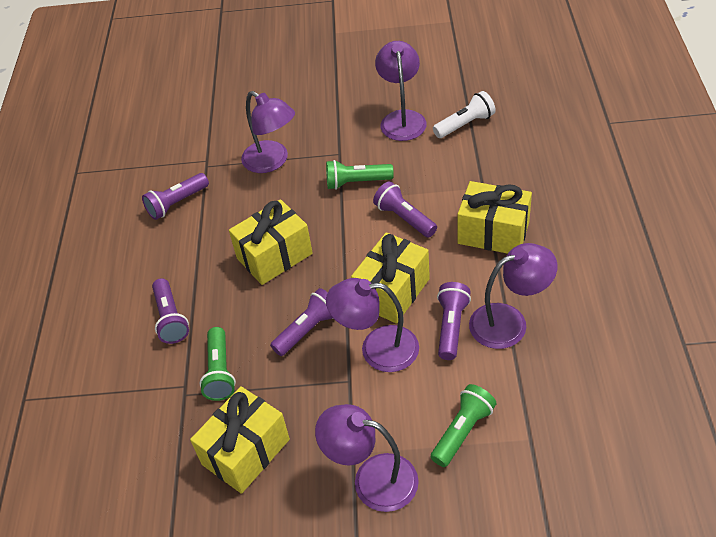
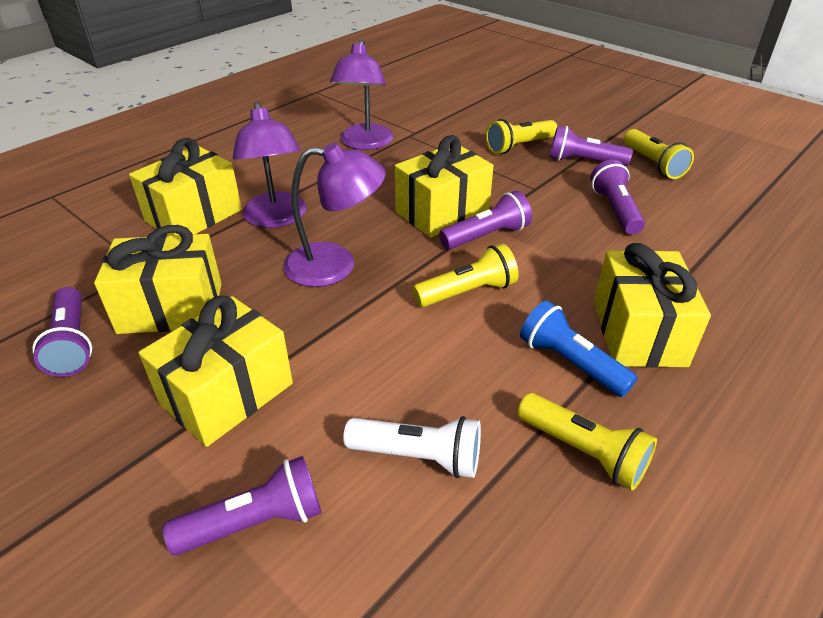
blue flashlight: none = 0 -> [520,301,637,397] = 1
green flashlight: [200,327,236,401] [326,160,394,190] [431,384,496,467] = 3 -> none = 0
purple lamp: [241,91,295,173] [315,404,419,512] [326,278,419,372] [375,41,427,141] [469,243,558,349] = 5 -> [232,102,306,228] [283,143,386,287] [330,40,393,150] = 3
yellow flashlight: none = 0 -> [413,243,519,307] [486,119,557,154] [517,393,657,490] [624,129,694,179] = 4
yellow gift: [190,386,290,494] [229,199,313,285] [351,232,430,324] [458,181,532,254] = 4 -> [94,225,222,334] [129,138,242,236] [139,296,293,447] [395,135,494,238] [594,243,711,368] = 5

